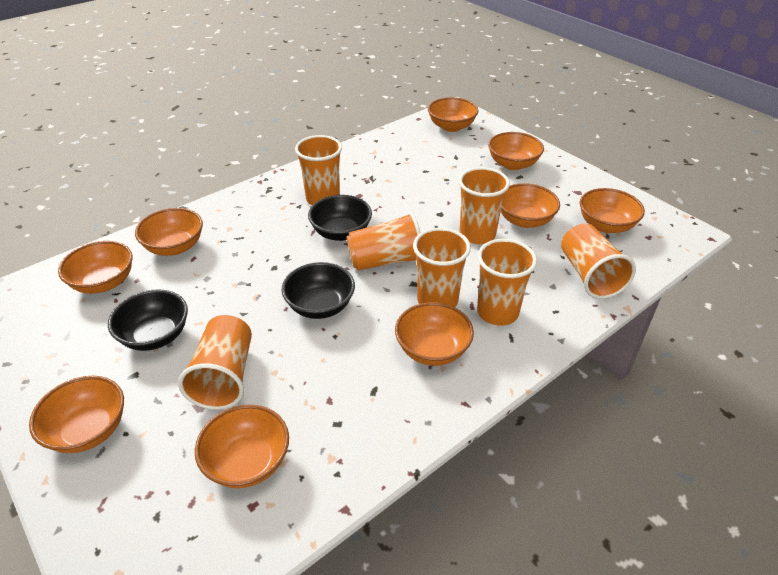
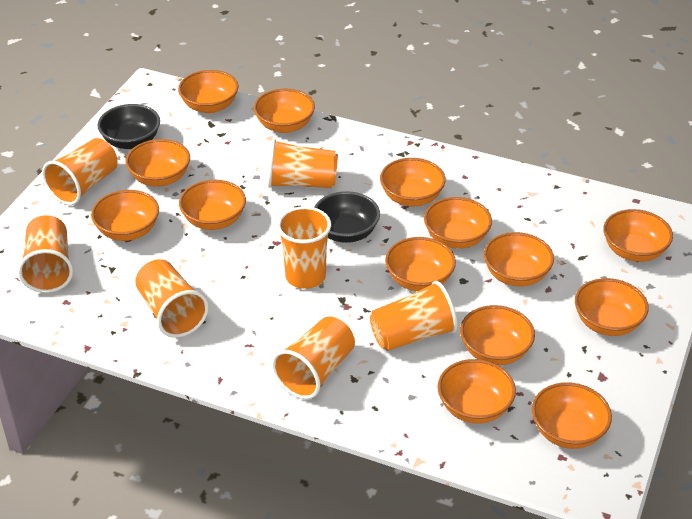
black bowl: [108,289,188,351] [282,262,355,319] [308,195,372,241] = 3 -> [98,104,160,149] [314,191,380,243] = 2
orange bowl: [29,376,124,453] [58,241,132,294] [135,208,203,256] [195,404,289,488] [395,302,474,366] [428,97,478,132] [488,132,544,170] [501,183,560,228] [580,188,645,233] = 9 -> [91,190,159,241] [126,139,190,187] [178,70,238,113] [179,180,246,230] [254,89,315,133] [380,158,446,206] [385,237,456,291] [424,197,492,249] [437,359,516,424] [460,305,535,365] [484,232,554,287] [532,382,612,449] [575,278,649,336] [603,209,673,262] = 14

